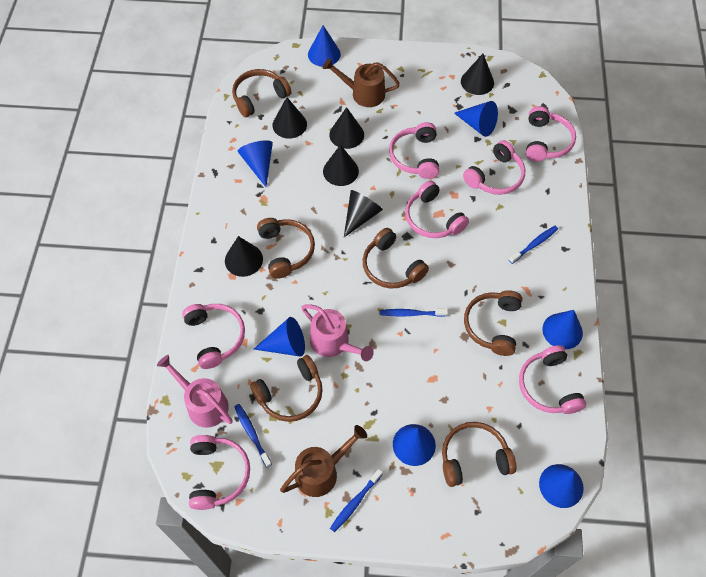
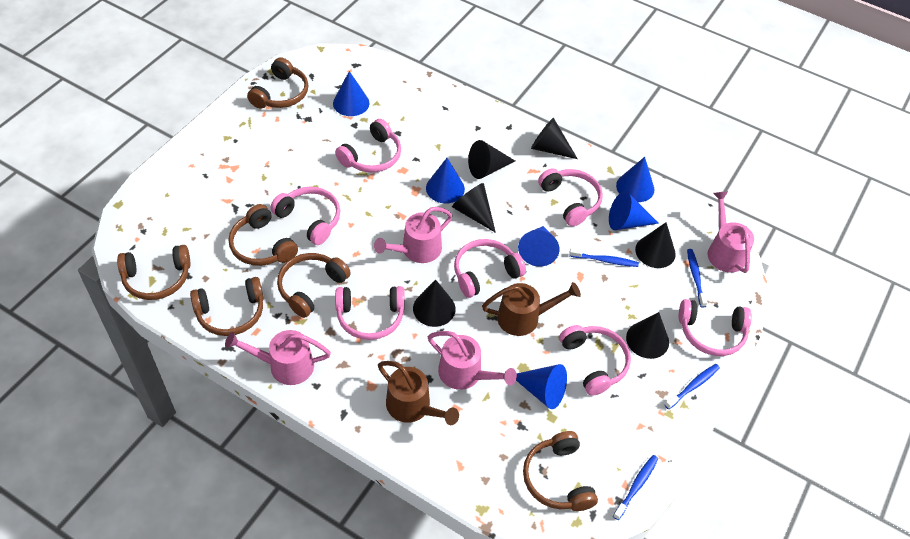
blue cone: [238,140,273,187] [254,317,305,357] [308,26,341,67] [393,424,436,466] [454,101,498,137] [539,464,584,508] [542,310,583,349] = 7 -> [333,71,369,116] [426,158,465,204] [516,364,567,409] [518,226,560,267] [609,192,659,230] [616,157,654,202] = 6
pink watering can: [157,355,233,428] [301,304,374,361] = 2 -> [225,330,331,385] [374,207,453,263] [428,331,517,390] [708,191,754,273] = 4

